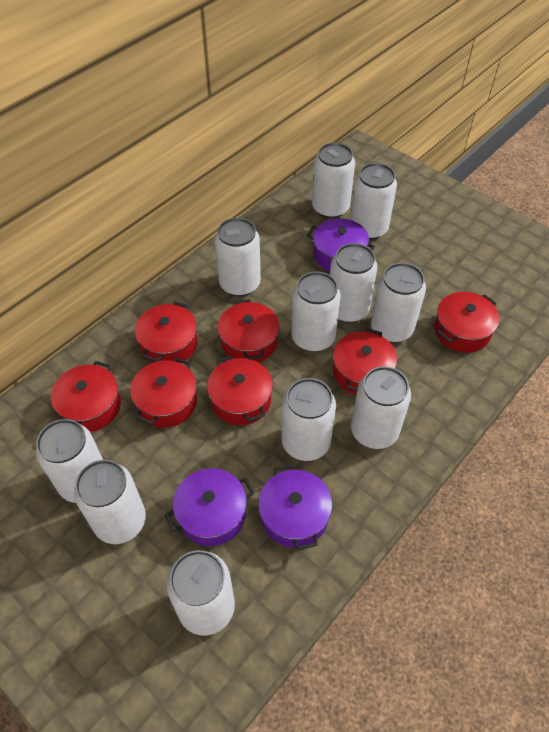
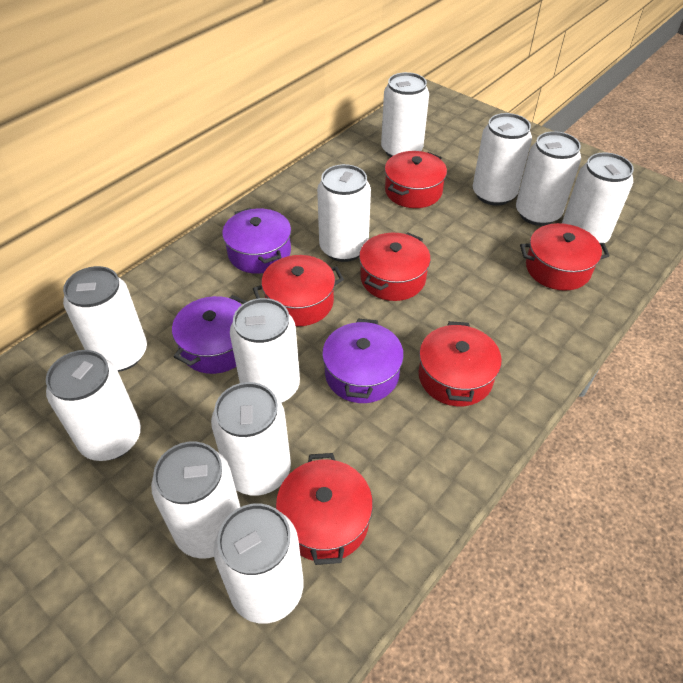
red pot: [51,361,121,432] [130,357,197,428] [135,301,198,363] [207,355,273,425] [218,299,280,363] [333,328,397,395] [434,292,499,353] = 7 -> [253,255,344,326] [276,453,373,565] [359,232,431,301] [385,151,447,208] [419,321,502,406] [520,223,610,291] = 6

